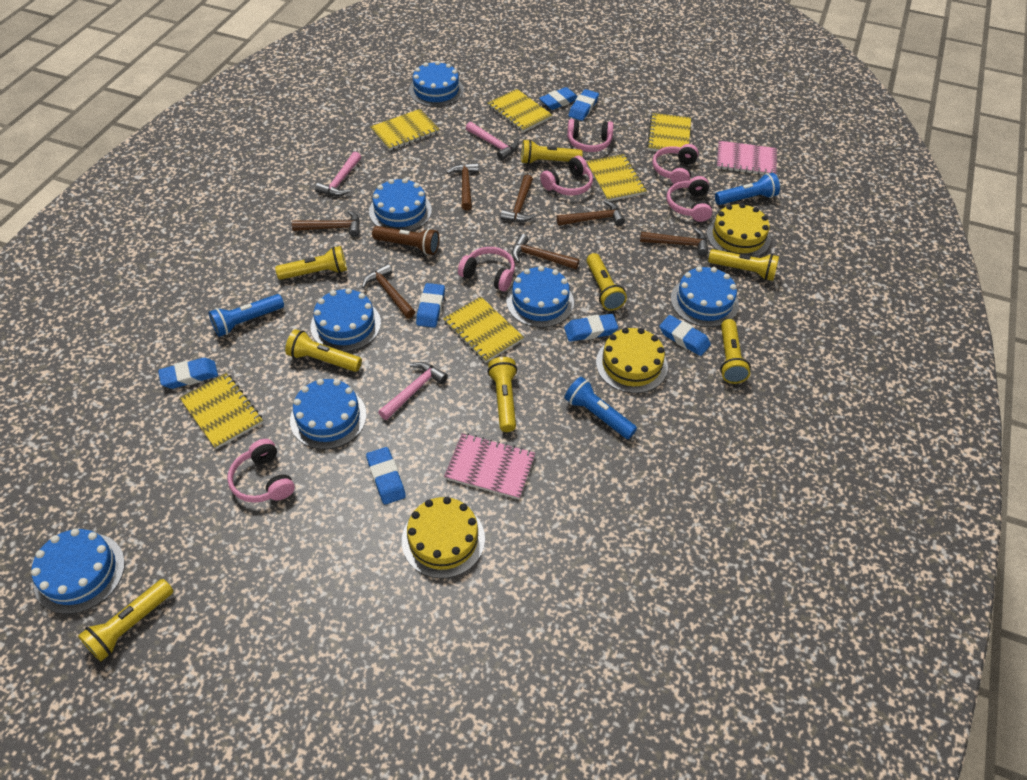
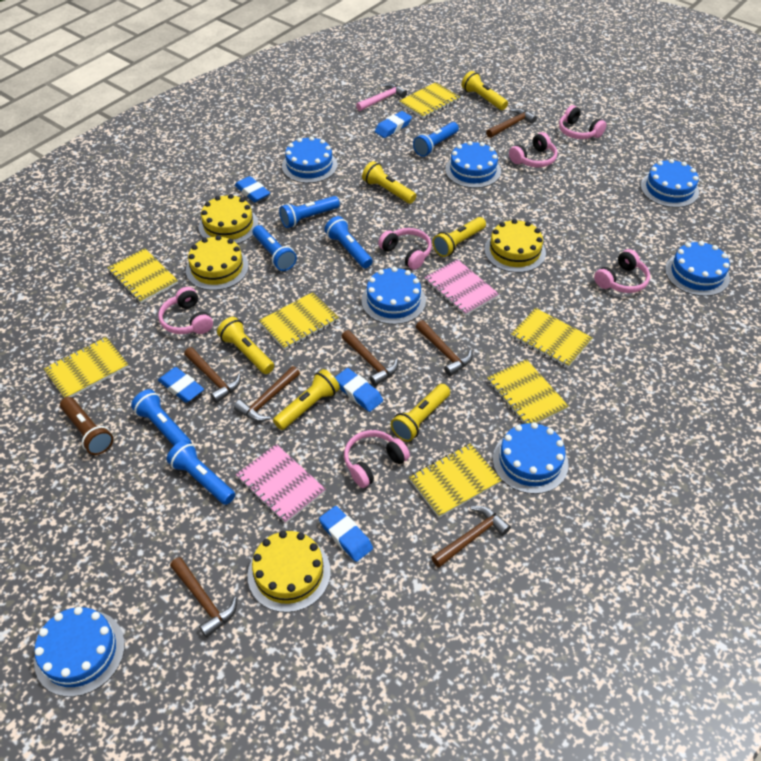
blue eraser: [158,358,218,389] [366,447,406,505] [416,283,445,328] [539,87,578,110] [564,314,618,342] [568,89,599,121] [659,315,711,356] = 7 -> [158,367,204,402] [235,176,270,202] [319,506,373,562] [335,368,383,412] [375,111,412,138] = 5
blue flashlight: [209,294,284,337] [565,377,637,439] [715,173,780,205] = 3 -> [131,389,192,446] [167,440,235,505] [252,225,297,271] [279,196,340,228] [324,216,373,268] [413,122,459,157] = 6
pink hammer: [315,152,361,196] [378,362,448,420] [466,122,519,161] = 3 -> [356,83,407,111] = 1
yellow cake: [402,497,485,578] [596,327,668,393] [707,203,771,257] = 3 -> [186,235,249,290] [199,194,258,244] [248,531,331,613] [484,219,546,273] = 4
yellow flashlight: [78,579,173,661] [275,246,347,280] [285,329,362,372] [488,357,517,432] [521,139,583,164] [586,253,627,311] [708,249,779,281] [720,319,751,384] = 8 -> [217,317,274,374] [273,369,340,430] [362,161,416,204] [391,384,450,442] [432,217,486,257] [461,71,508,110] = 6
yellow notebook: [180,373,263,449] [370,109,440,151] [443,297,524,363] [488,89,552,132] [586,154,646,201] [647,113,691,154] = 6 -> [44,337,129,398] [107,248,178,303] [259,292,339,350] [399,82,460,119] [409,443,502,518] [487,359,569,424] [511,308,593,368] = 7

